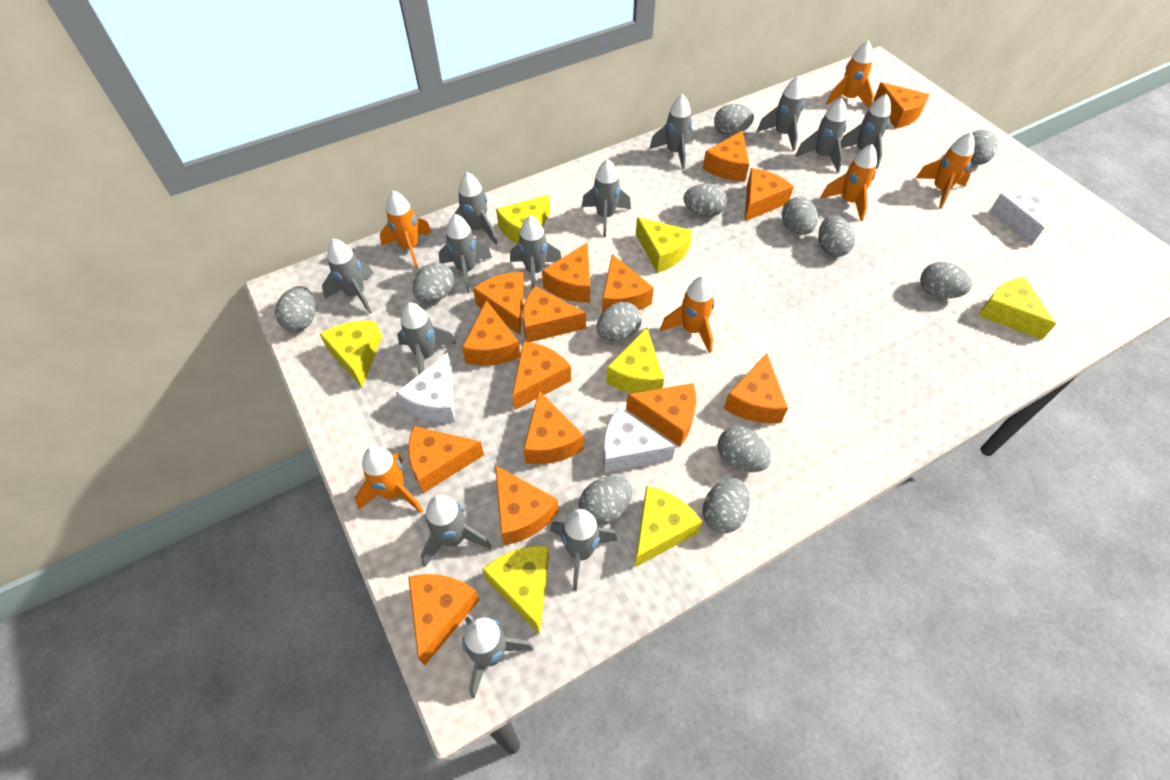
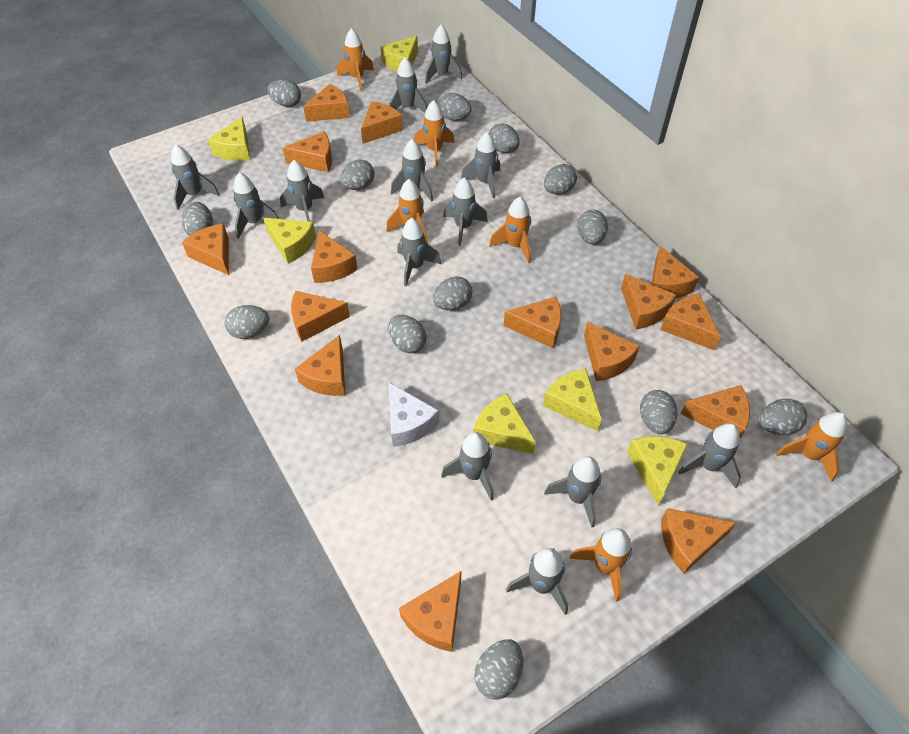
grey egg: [275,286,316,332] [413,262,454,303] [578,476,632,526] [596,302,642,341] [683,183,727,217] [702,478,750,533] [714,104,754,136] [717,426,771,472] [782,197,818,235] [818,215,855,257] [920,262,972,299] [970,130,998,165] = 12 -> [182,202,213,235] [224,305,269,339] [267,79,301,107] [340,159,374,190] [388,315,426,353] [433,276,472,310] [439,93,472,121] [474,639,523,700] [489,123,520,153] [544,164,577,195] [577,210,608,244] [640,390,677,434] [759,399,807,435] = 13
white cheese: [396,352,455,423] [603,407,675,473] [989,189,1048,245] = 3 -> [389,382,439,447] = 1
yellow cheese: [320,320,382,387] [482,546,549,634] [496,195,550,244] [606,328,664,393] [635,486,702,567] [636,217,693,273] [979,277,1056,340] = 7 -> [208,117,250,161] [263,218,316,264] [381,36,418,71] [473,393,536,454] [543,368,602,431] [627,436,688,506] = 6

